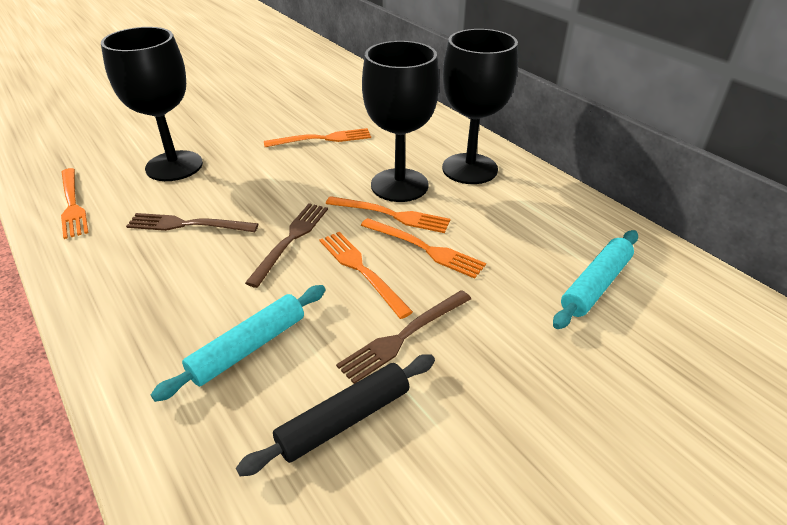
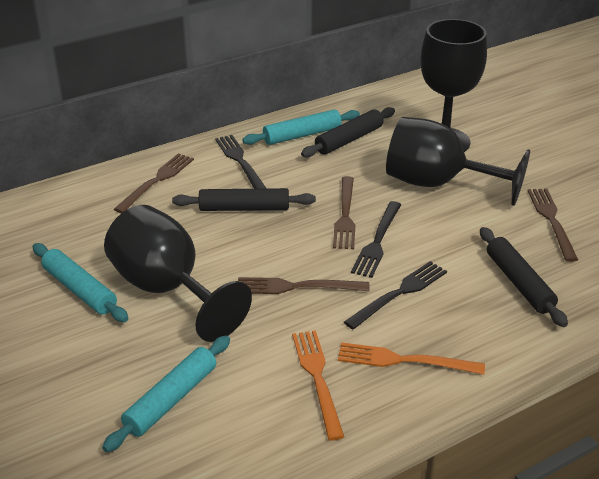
black fork: none = 0 -> [215,135,267,189] [344,261,447,329] [351,201,402,278] = 3
black rolling pin: [236,354,435,476] = 1 -> [172,188,316,211] [301,107,395,158] [480,227,568,327] = 3
brown fork: [126,213,258,232] [245,203,328,288] [336,290,471,384] = 3 -> [114,153,194,213] [238,277,370,294] [333,176,355,249] [528,188,578,262] = 4
orange fork: [61,168,89,239] [264,128,371,147] [320,232,413,319] [326,196,451,233] [360,218,486,279] = 5 -> [292,330,344,440] [338,342,485,375] = 2
turquoise rolling pin: [151,285,325,402] [553,230,638,329] = 2 -> [32,243,129,322] [102,335,230,452] [242,110,360,145] = 3

